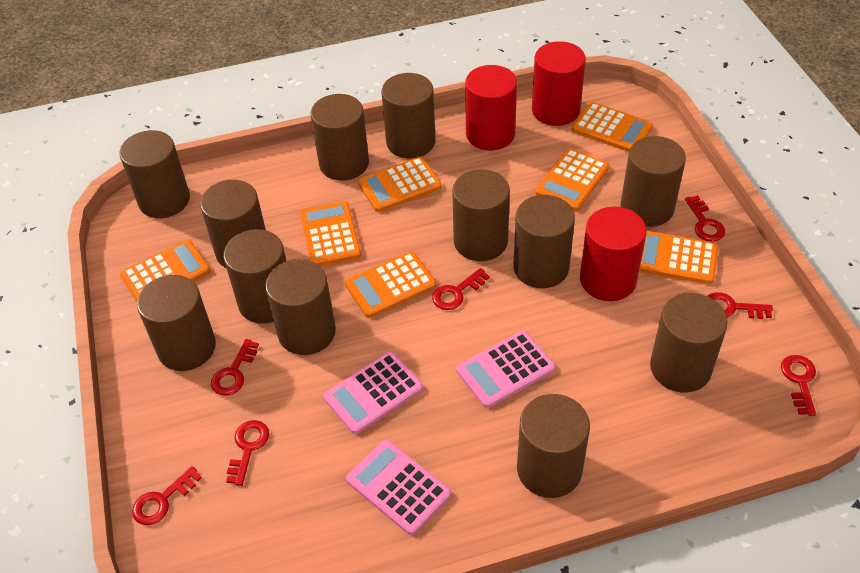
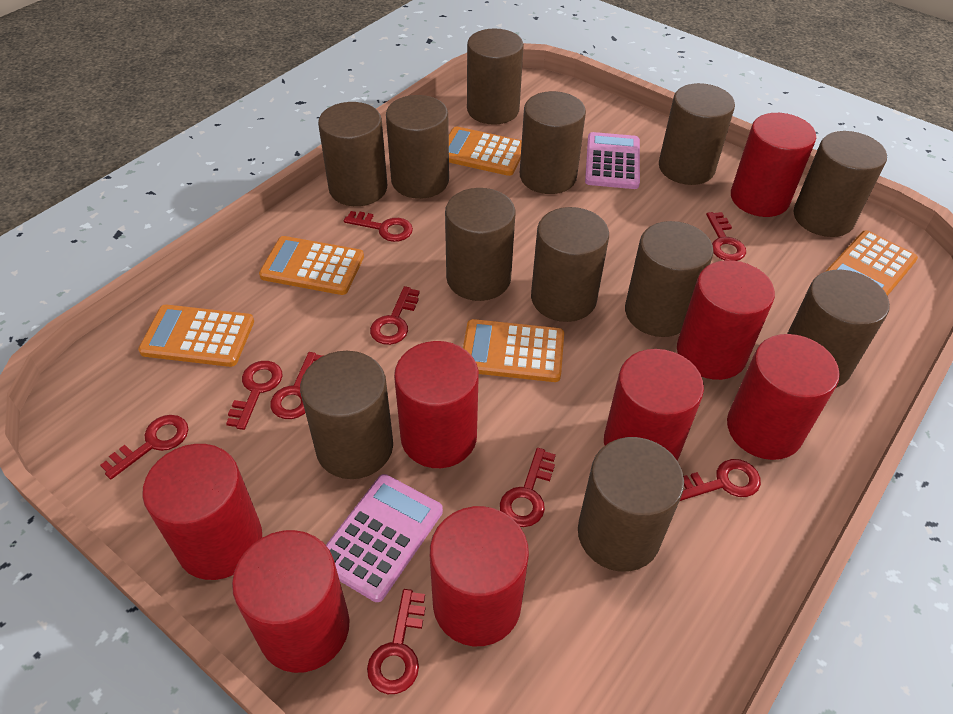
orange calculator: [120,240,211,302] [300,201,361,266] [345,251,436,318] [358,157,442,212] [535,148,609,211] [572,102,653,152] [639,231,718,284] = 7 -> [138,305,254,367] [259,236,364,295] [449,126,522,176] [463,319,564,382] [826,230,918,296] = 5
pink calculator: [323,352,423,434] [346,440,451,535] [456,331,555,408] = 3 -> [326,474,443,602] [585,132,640,189] = 2
red cylinder: [465,65,517,150] [532,41,586,126] [580,207,647,301] = 3 -> [142,444,262,580] [232,530,350,673] [394,341,479,468] [430,506,529,646] [604,349,704,460] [677,260,775,380] [727,334,840,460] [731,113,816,217] = 8
red key: [132,466,202,525] [211,339,259,396] [226,420,269,486] [432,268,490,310] [685,195,725,242] [708,292,773,319] [781,355,816,416] = 7 -> [100,415,188,479] [226,361,282,430] [270,352,322,419] [344,211,413,242] [367,589,425,694] [370,286,420,345] [500,448,556,527] [680,459,761,501] [706,212,746,261] = 9

